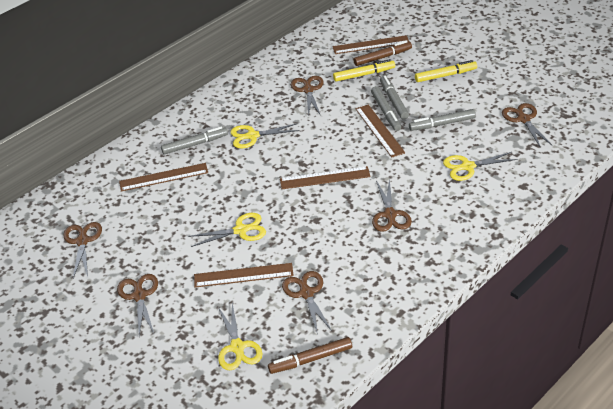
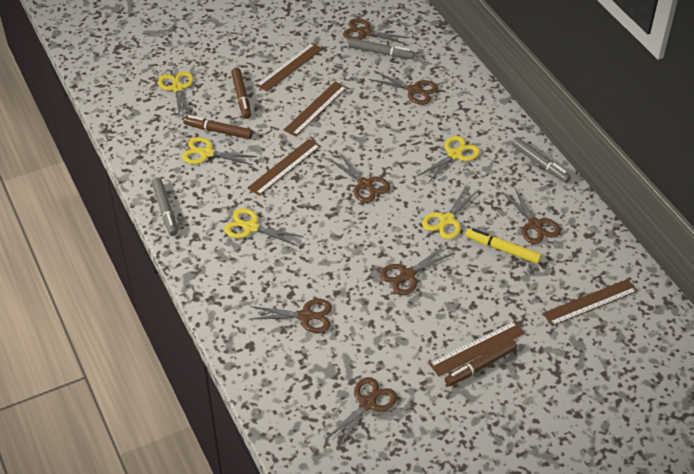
brown marker: [268,337,352,374] [354,41,412,66] = 2 -> [183,115,253,139] [231,68,251,119] [445,339,517,386] = 3
brown scissors: [63,222,102,278] [117,274,158,336] [282,271,333,335] [291,76,324,117] [372,178,412,232] [502,103,552,148] = 6 -> [250,299,332,333] [325,377,397,449] [328,152,390,203] [343,18,411,45] [369,71,438,105] [380,245,454,295] [502,187,561,244] = 7
grey marker: [161,126,228,155] [371,86,401,131] [380,76,409,120] [409,109,476,131] = 4 -> [152,177,178,236] [348,38,415,59] [511,137,571,183] = 3
yellow marker: [333,59,395,81] [415,60,477,82] = 2 -> [466,228,542,264] = 1
yellow scissors: [188,213,266,247] [218,303,263,370] [231,123,300,148] [443,152,517,181] = 4 -> [158,71,194,117] [182,137,257,165] [225,209,303,246] [418,136,480,183] [422,186,479,239] = 5

